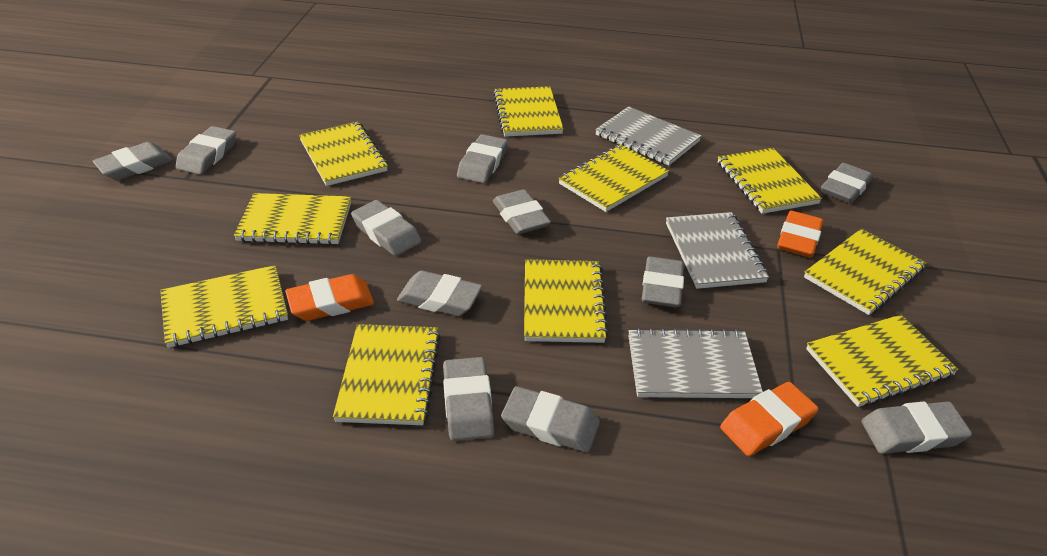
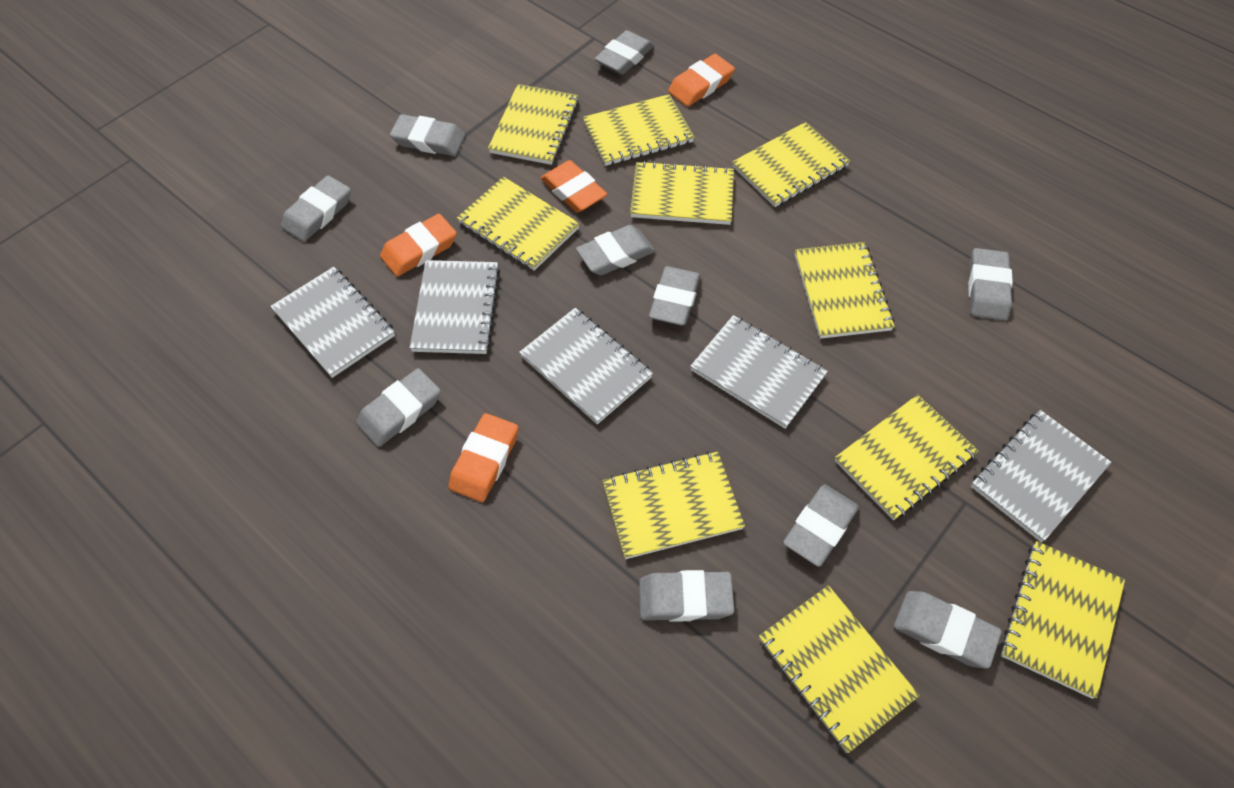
grey eraser: [93,142,172,180] [175,126,236,175] [351,200,421,256] [397,271,482,316] [443,357,494,441] [457,134,508,183] [493,189,551,234] [501,386,600,453] [642,256,684,308] [821,163,873,204] [861,402,972,454] = 11 -> [281,175,351,242] [356,368,441,447] [390,114,465,156] [576,225,655,275] [594,30,654,75] [639,570,734,622] [649,266,701,326] [783,485,859,567] [894,591,1002,669] [968,248,1013,320] = 10
grey notebook: [595,107,701,166] [629,328,763,398] [666,212,769,289] = 3 -> [270,267,395,378] [409,260,500,354] [519,308,653,424] [690,315,828,429] [971,410,1112,542] = 5
orange eraser: [285,274,374,321] [720,382,819,456] [777,211,823,258] = 3 -> [380,214,457,277] [448,413,518,502] [540,160,607,212] [668,54,735,106] = 4

